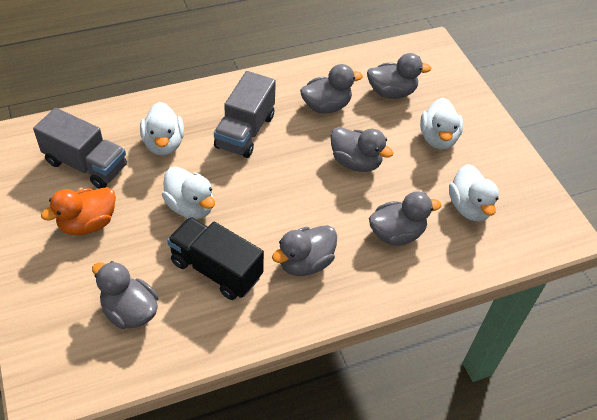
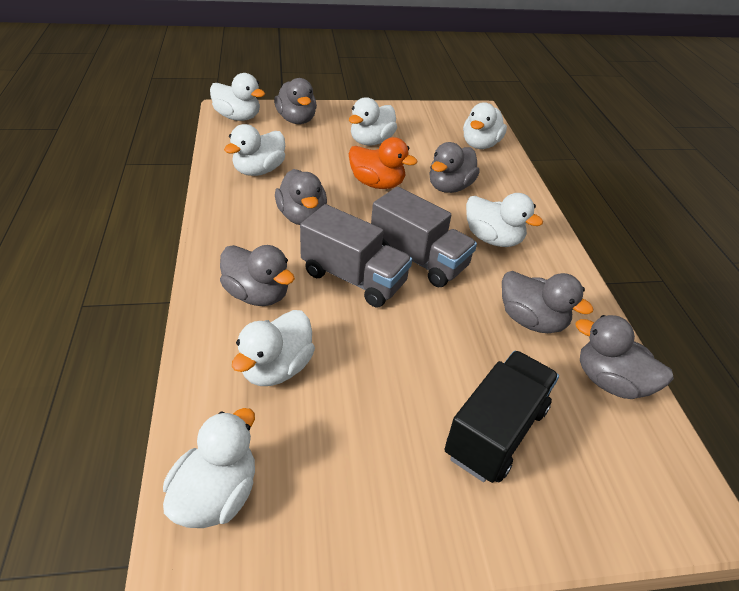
white duck: [140,102,184,155] [162,166,215,219] [420,98,463,149] [449,164,499,222] = 4 -> [163,408,255,528] [210,73,265,121] [224,124,285,176] [232,310,315,386] [349,97,397,146] [463,102,507,149] [466,193,543,247] = 7

